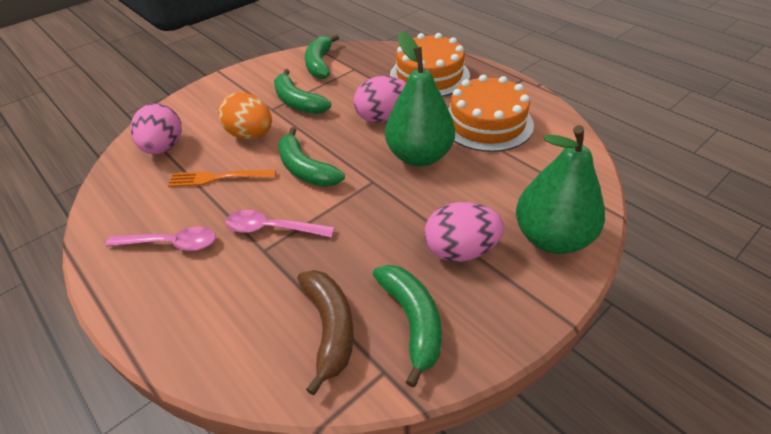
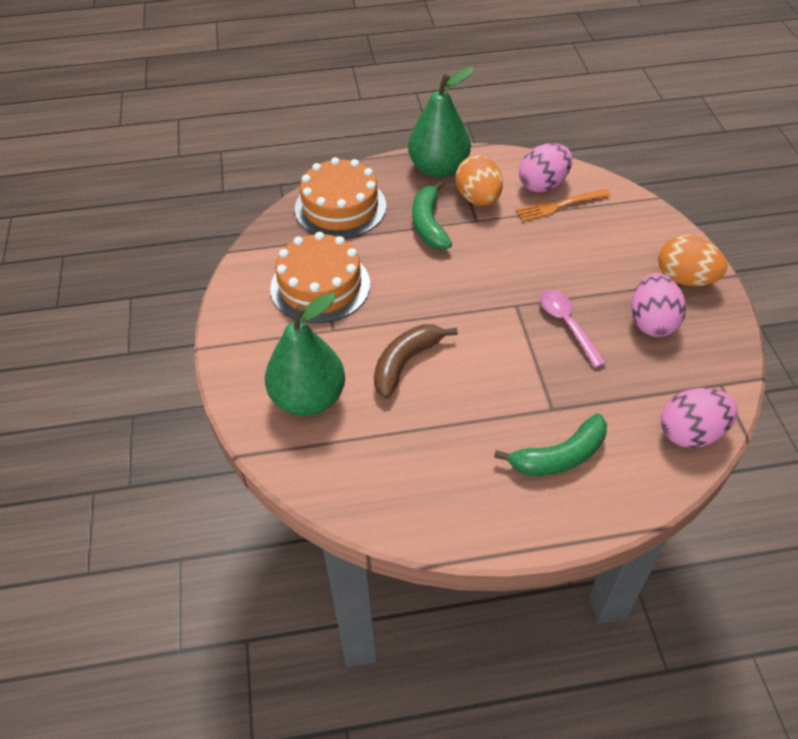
green banana: [274,69,331,114] [278,127,345,187] [305,34,339,79] [373,265,442,387] = 4 -> [412,181,452,250] [494,413,607,476] = 2
orange egg: [218,92,272,139] = 1 -> [456,155,503,206] [658,235,727,286] = 2
pink spoon: [105,227,216,251] [225,210,335,237] = 2 -> [540,290,606,368] = 1

